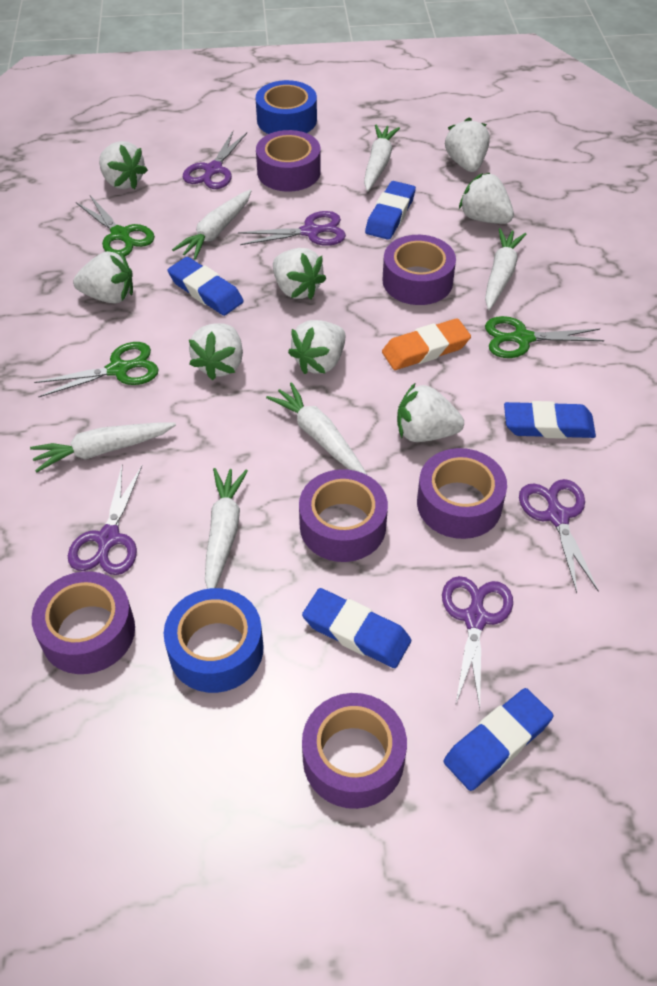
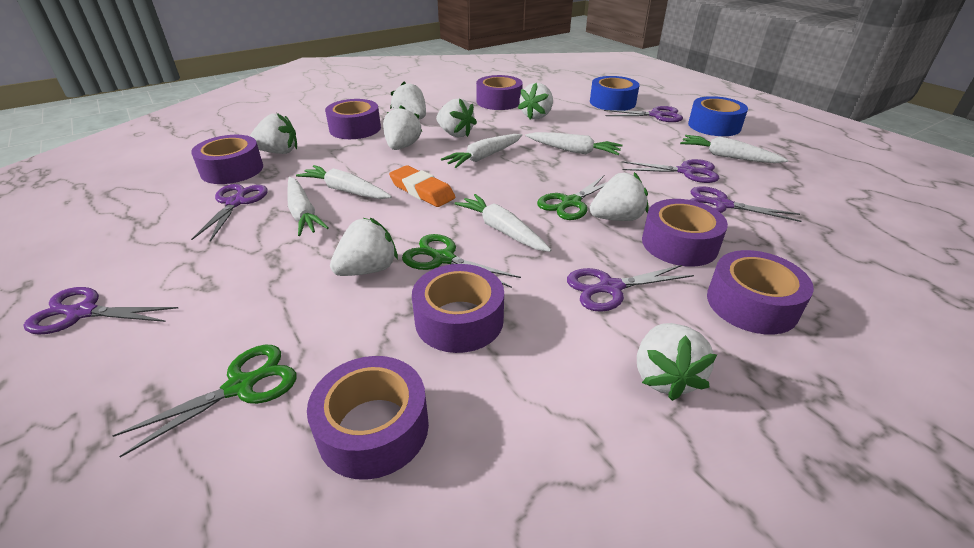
blue eraser: [168,257,244,316] [302,588,411,668] [365,181,416,240] [444,688,553,791] [504,401,596,439] = 5 -> none = 0
purple scissors: [68,466,142,575] [182,131,247,189] [238,211,346,246] [442,576,513,709] [519,479,598,593] = 5 -> [24,287,178,335] [191,184,268,242] [567,265,694,312] [604,106,683,122] [622,159,719,183] [690,186,802,222] = 6
purple tape: [32,571,135,674] [256,130,321,192] [299,469,388,562] [302,693,407,809] [382,235,456,305] [417,448,507,539] = 6 -> [191,135,263,184] [307,356,429,480] [325,99,381,139] [412,264,504,353] [476,75,523,110] [642,199,728,267] [707,250,814,335] = 7

